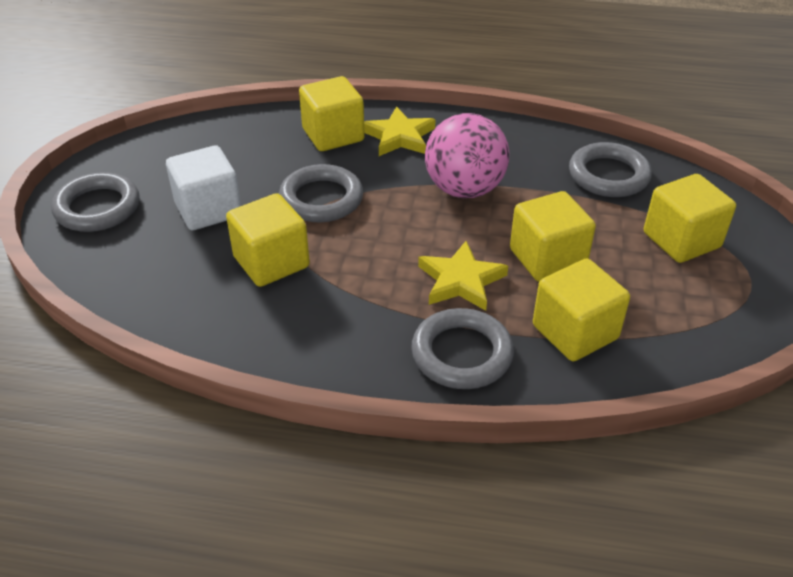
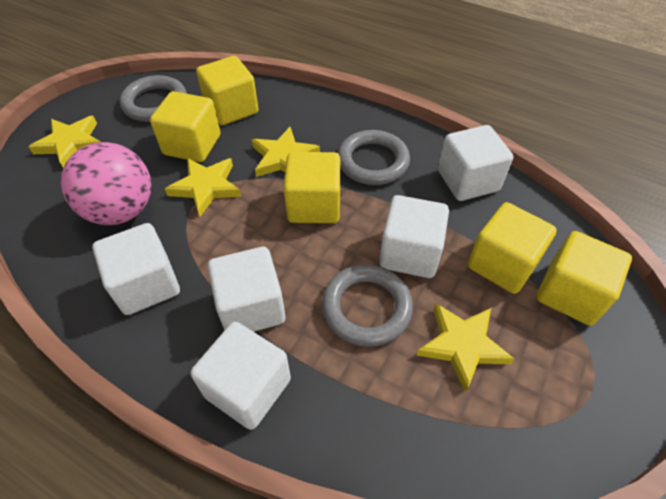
grey ring: [51,172,139,232] [279,164,363,222] [411,308,514,389] [569,142,652,197] = 4 -> [119,75,187,122] [322,264,413,347] [338,130,410,185] = 3
white cube: [166,145,241,230] = 1 -> [92,223,180,315] [191,322,291,430] [208,247,285,332] [379,195,449,278] [438,125,513,201] = 5
yellow star: [364,106,436,156] [418,241,508,311] = 2 -> [29,116,101,168] [165,158,241,216] [252,126,320,177] [417,303,515,392] = 4

